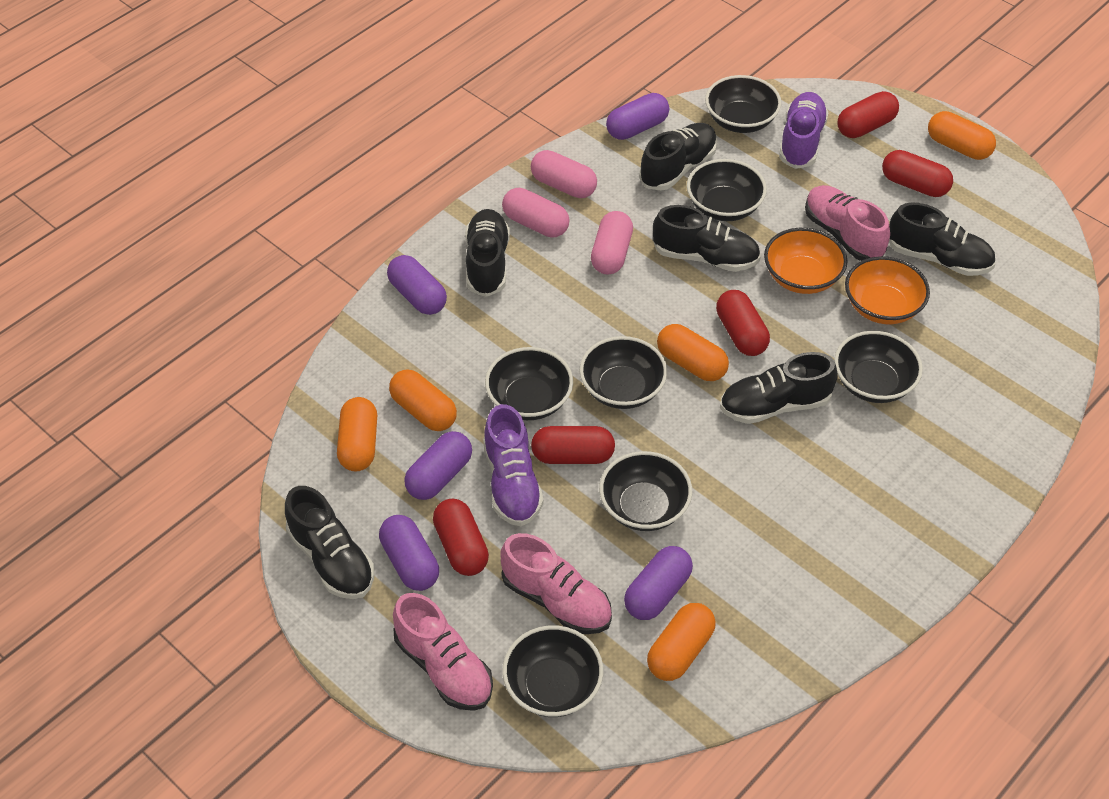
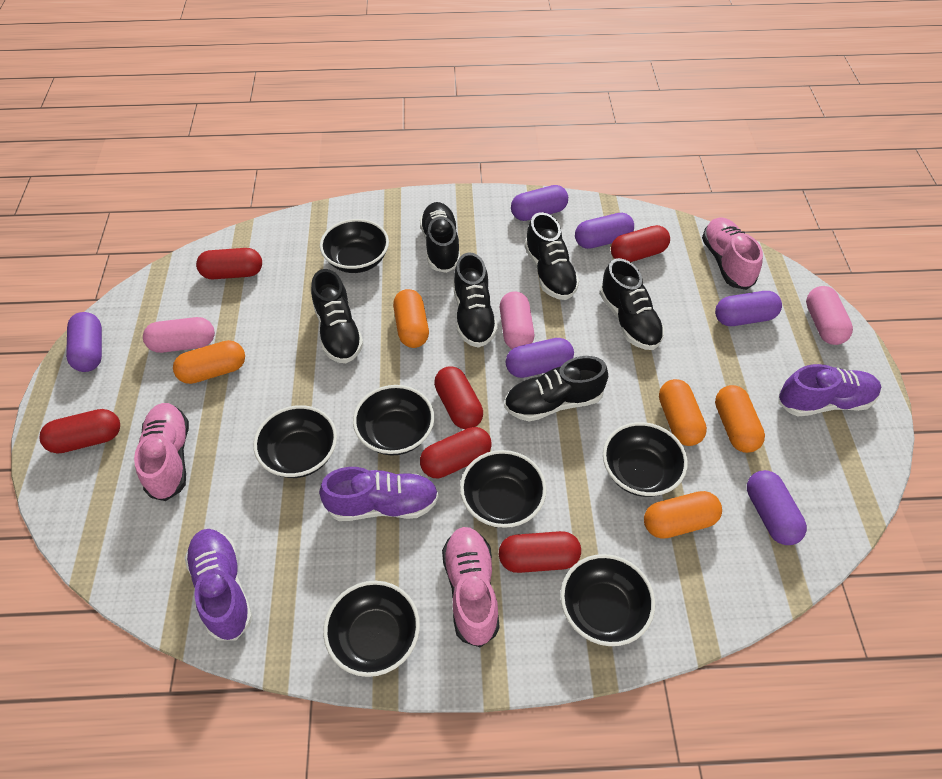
orange bowl: [764,228,848,294] [845,256,930,324] = 2 -> none = 0
purple capsule: [379,515,439,591] [387,255,447,315] [404,431,472,500] [606,93,669,140] [624,546,693,620] = 5 -> [66,312,102,372] [506,338,574,378] [511,185,568,221] [575,213,634,249] [715,291,782,326] [747,470,807,545] = 6
purple shoe: [483,404,543,526] [779,92,829,169] = 2 -> [185,529,253,641] [319,467,439,521] [778,364,881,416] = 3
red capsule: [433,499,489,576] [531,426,615,464] [716,290,770,356] [837,91,899,138] [882,150,953,197] = 5 -> [39,409,120,454] [196,248,262,279] [420,427,492,478] [434,366,483,429] [499,531,581,573] [611,225,670,262] = 6

